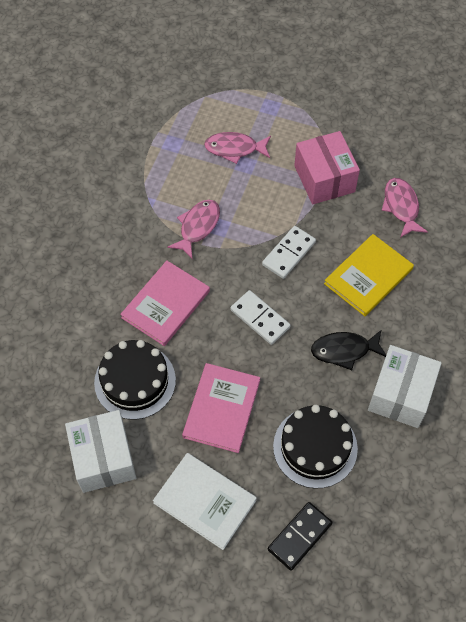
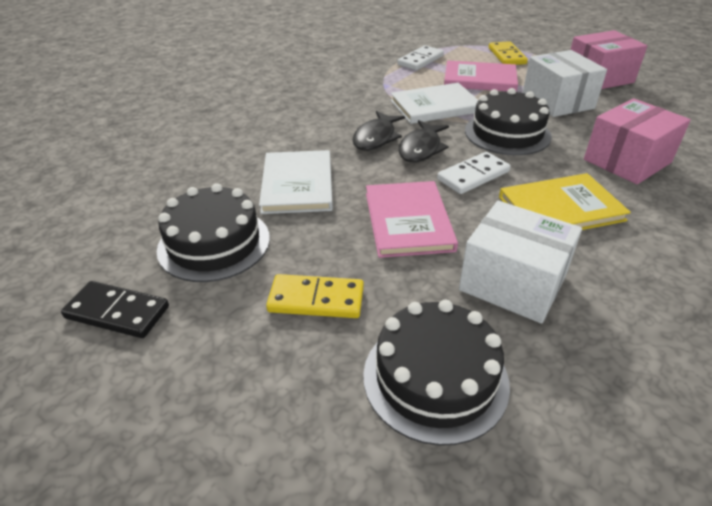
black cake: [94,340,176,420] [273,405,358,488] = 2 -> [157,183,270,282] [363,300,510,446] [465,88,552,155] = 3
black fish: [311,330,386,370] = 1 -> [353,111,405,151] [399,120,449,163] = 2
pink box: [294,131,360,204] = 1 -> [570,30,648,89] [584,98,691,184] = 2
pink fish: [167,200,220,260] [204,132,271,164] [381,178,428,238] = 3 -> none = 0
white book: [153,453,257,550] = 1 -> [259,150,333,214] [391,83,478,124] = 2
yellow domino: none = 0 -> [266,274,364,318] [489,41,528,65] = 2

